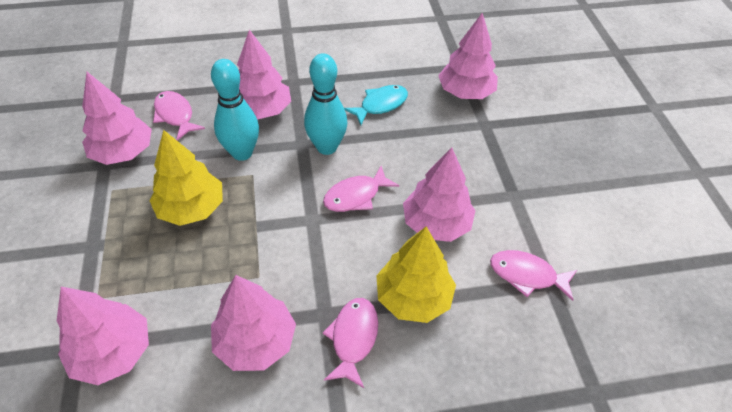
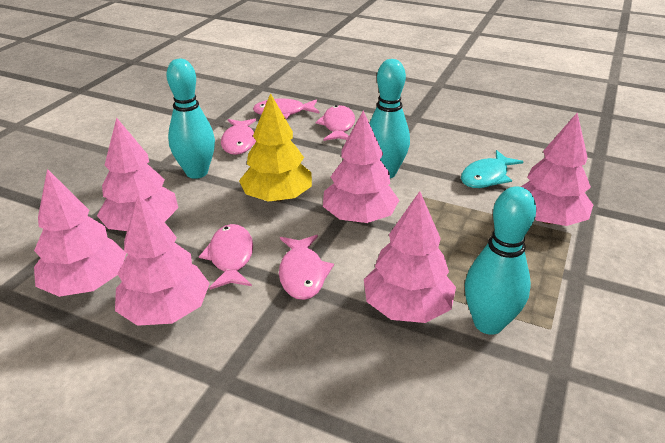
pink fish: [153,91,205,140] [323,166,399,212] [323,298,378,388] [490,250,577,301] = 4 -> [199,224,253,290] [221,119,256,155] [253,99,320,119] [279,235,334,300] [316,105,355,141] = 5
turquoise bowling pin: [211,59,259,161] [304,53,347,155] = 2 -> [166,59,215,179] [369,59,410,178] [465,186,536,335] = 3
yellow tree: [149,130,223,226] [376,227,456,323] = 2 -> [239,93,312,202] = 1

